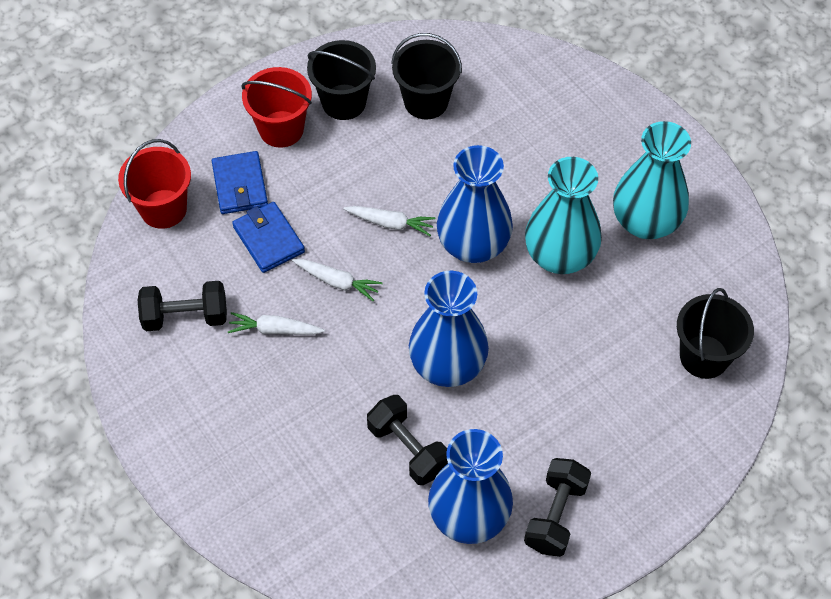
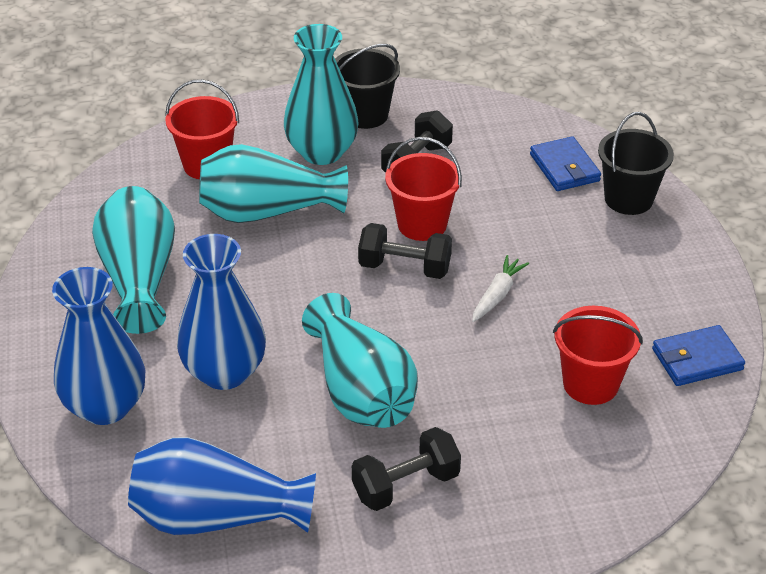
black bucket: [307,40,376,120] [391,33,462,120] [677,288,754,379] = 3 -> [335,44,400,129] [598,112,674,215] = 2
red bucket: [118,139,191,229] [241,67,312,147] = 2 -> [165,79,239,179] [385,137,462,241] [553,306,643,405] = 3
turquoise vase: [525,157,602,274] [613,121,691,239] = 2 -> [92,186,175,334] [199,144,348,223] [284,24,358,165] [302,293,418,428] = 4
white carrot: [228,312,325,335] [292,259,383,302] [344,206,436,236] = 3 -> [472,255,529,322] = 1

